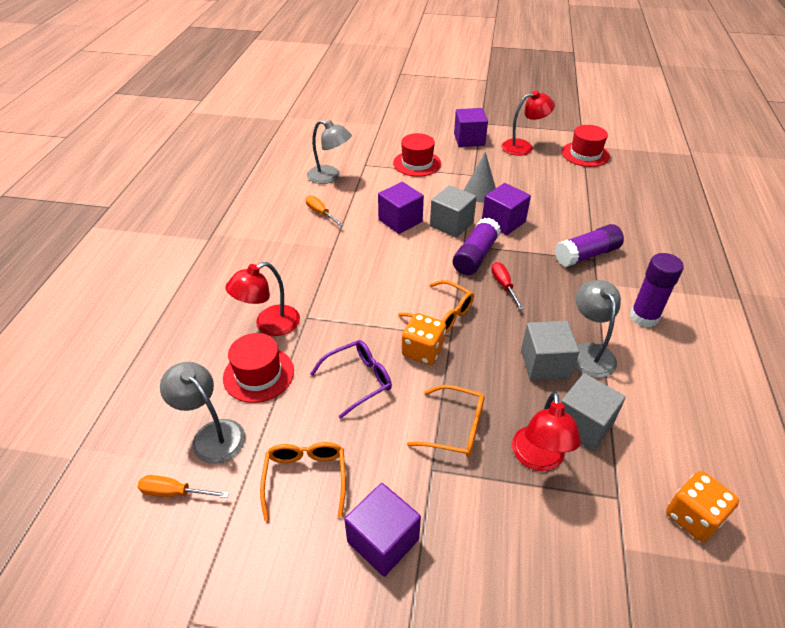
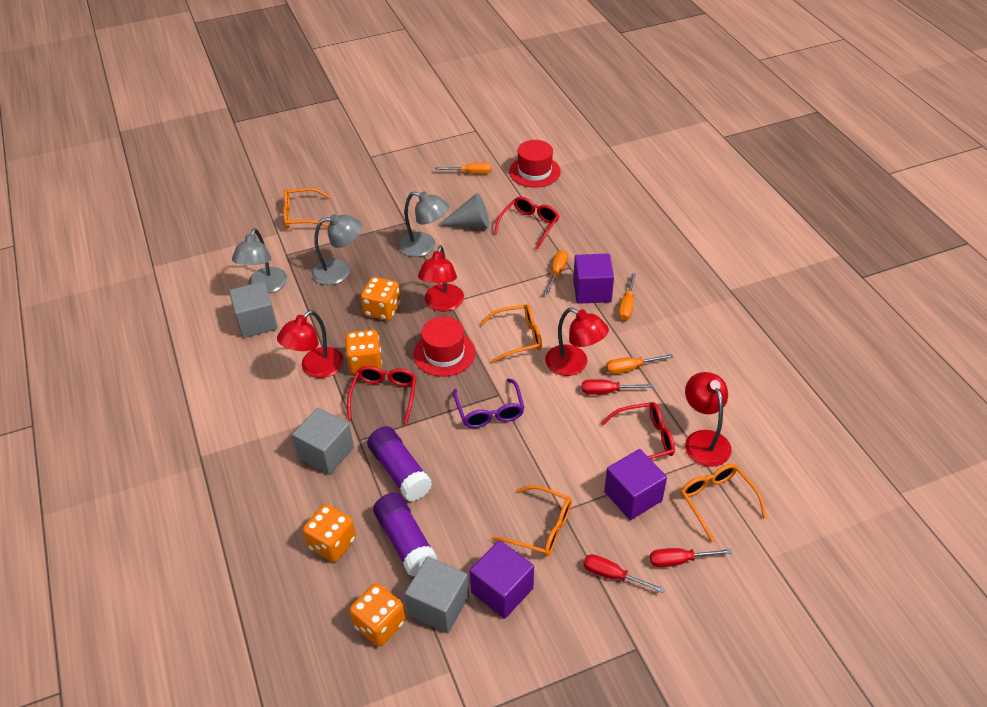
orange dice: [402,313,446,365] [666,471,739,542] = 2 -> [303,504,356,562] [345,330,382,374] [349,583,406,647] [361,277,401,321] = 4
orange glasses: [260,442,346,521] [398,280,474,333] [407,385,485,457] = 3 -> [283,188,330,228] [480,304,542,363] [492,485,572,556] [681,464,767,542] = 4
orange screwdriver: [138,475,229,498] [306,195,343,227] = 2 -> [435,163,491,174] [545,250,568,295] [606,354,673,374] [619,273,636,320] = 4
purple cube: [344,483,421,577] [378,182,424,234] [454,108,488,147] [482,183,531,235] = 4 -> [470,540,534,619] [573,253,614,304] [604,449,667,520] = 3
purple glue stick: [453,218,501,275] [555,224,624,267] [630,253,684,327] = 3 -> [367,426,432,501] [373,493,438,577] = 2
red glasses: none = 0 -> [347,366,416,425] [494,197,559,250] [601,402,675,459] = 3
red hat: [223,333,294,403] [393,133,441,177] [562,125,610,167] = 3 -> [413,317,475,377] [509,140,561,187] = 2
red lamp: [225,262,300,336] [502,90,555,156] [512,391,581,471] = 3 -> [277,310,344,378] [418,245,464,311] [545,308,609,376] [685,372,731,467] = 4
red screwdriver: [491,262,524,310] = 1 -> [582,379,653,395] [583,554,665,593] [650,548,732,567] = 3

